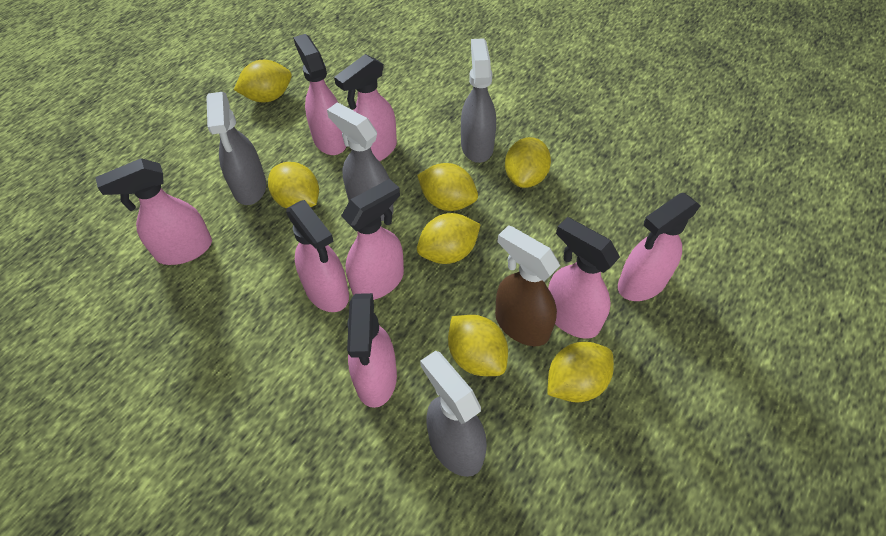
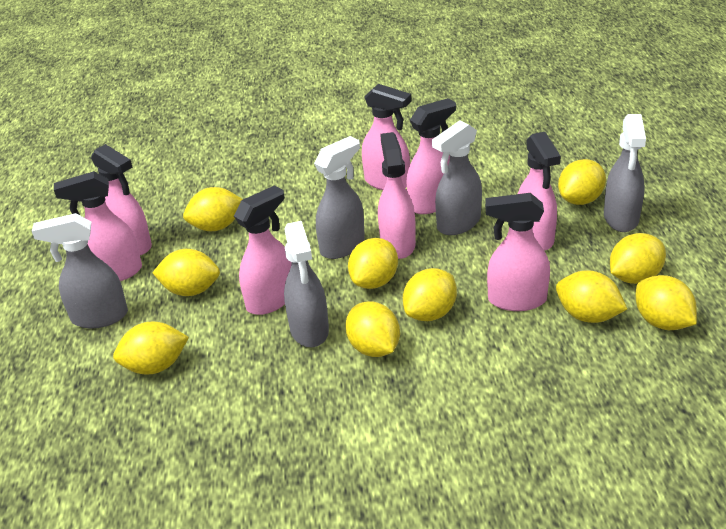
brown spray bottle: [495,225,560,346] = 1 -> none = 0
grey spray bottle: [206,92,266,205] [327,103,394,221] [420,351,487,477] [461,38,496,163] = 4 -> [32,213,128,328] [284,221,329,347] [314,136,365,259] [432,120,482,235] [604,114,646,232] = 5
yellow lemon: [234,60,292,102] [268,162,319,209] [417,163,478,211] [417,213,481,264] [448,315,508,376] [505,137,551,188] [548,342,614,403] = 7 -> [113,322,189,375] [152,249,220,296] [183,187,243,231] [345,301,400,357] [348,238,398,289] [403,268,457,321] [556,270,627,323] [558,159,606,205] [610,233,666,284] [636,275,697,330] = 10

